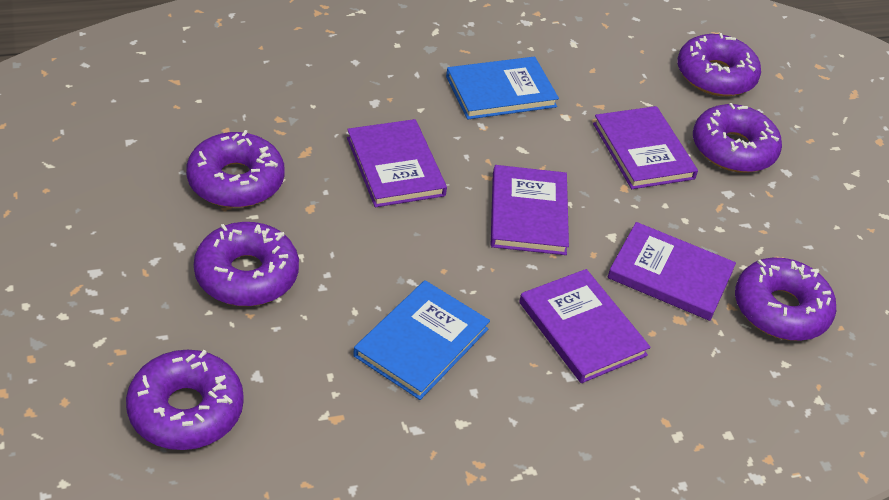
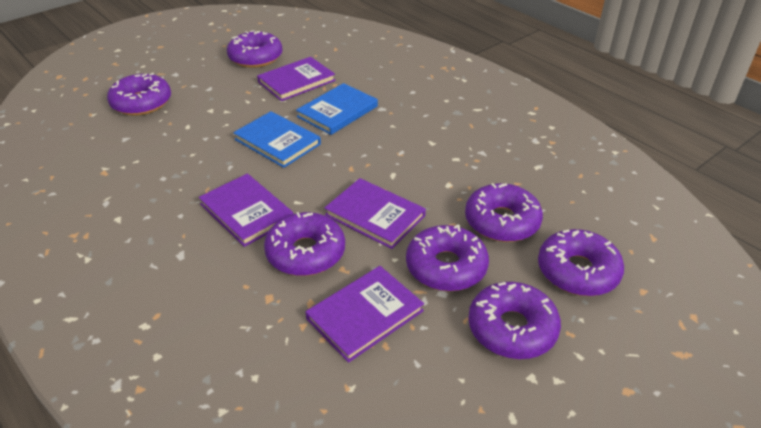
purple book: [347,119,447,207] [491,165,569,255] [519,269,651,383] [593,106,698,189] [608,222,736,321] = 5 -> [199,174,293,247] [257,57,336,101] [306,266,424,363] [324,178,426,249] = 4
purple donut: [126,350,244,450] [186,130,285,208] [194,222,299,306] [677,33,761,96] [693,103,782,173] [735,257,836,341] = 6 -> [107,73,171,116] [227,30,282,68] [264,212,345,276] [406,224,489,291] [465,183,543,242] [468,282,561,359] [538,229,624,296] = 7

